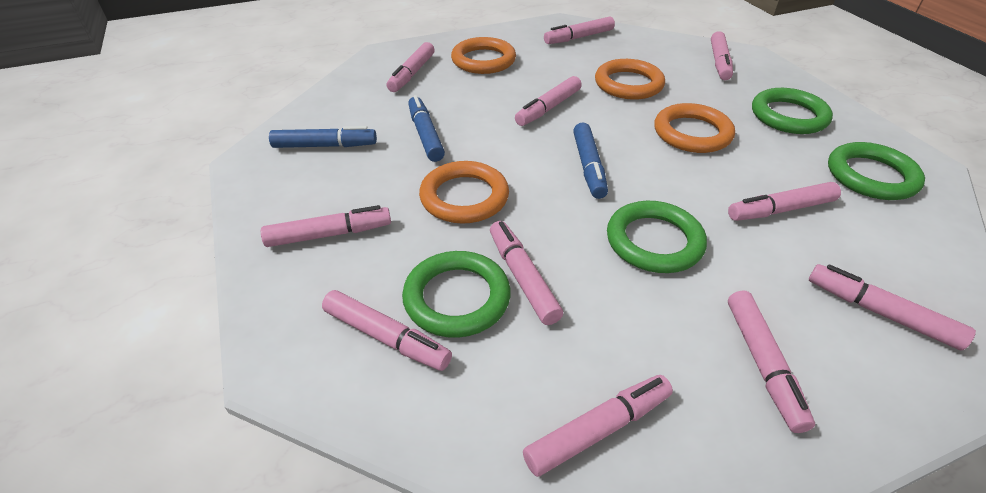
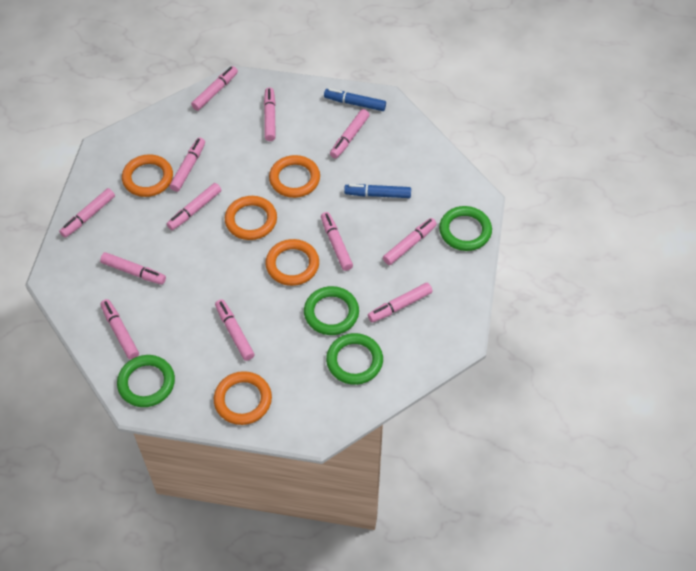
blue marker: [269,126,377,148] [408,95,445,162] [573,122,608,199] = 3 -> [324,88,386,111] [344,184,411,198] = 2
orange ring: [419,161,509,224] [451,37,516,74] [595,59,665,100] [654,103,735,153] = 4 -> [122,154,173,197] [214,371,272,425] [225,196,277,240] [265,239,319,286] [269,155,320,198] = 5
pink marker: [261,205,391,247] [322,290,452,371] [387,42,435,92] [490,221,563,325] [515,76,582,126] [523,375,673,477] [544,16,615,44] [711,31,733,80] [728,182,841,221] [728,290,815,433] [809,264,976,351] = 11 -> [59,188,115,238] [100,252,166,285] [100,299,139,360] [167,183,221,230] [170,137,205,192] [191,66,238,111] [215,299,255,361] [264,88,276,141] [321,212,353,271] [330,109,370,159] [368,283,433,322] [383,218,437,265] = 12

